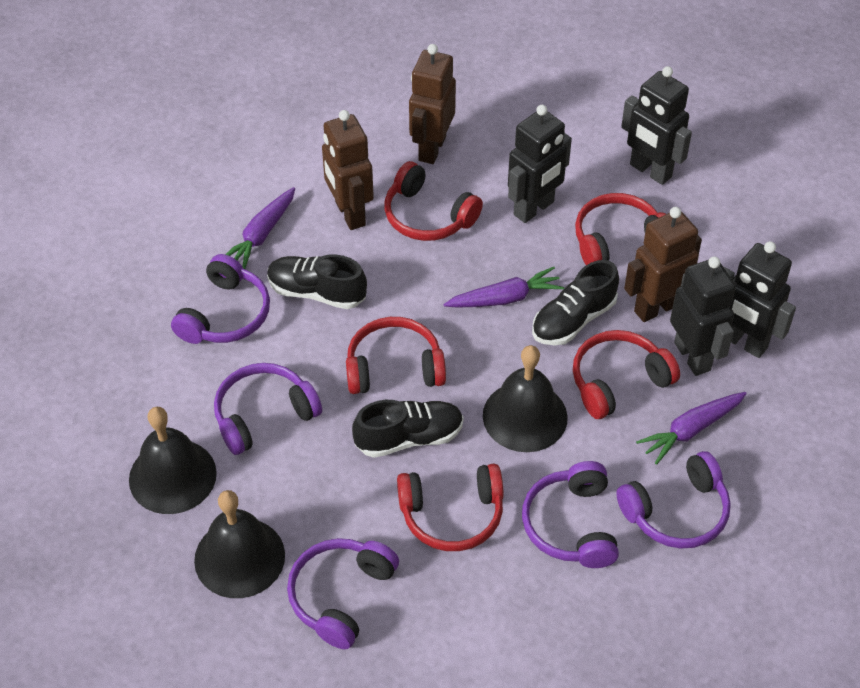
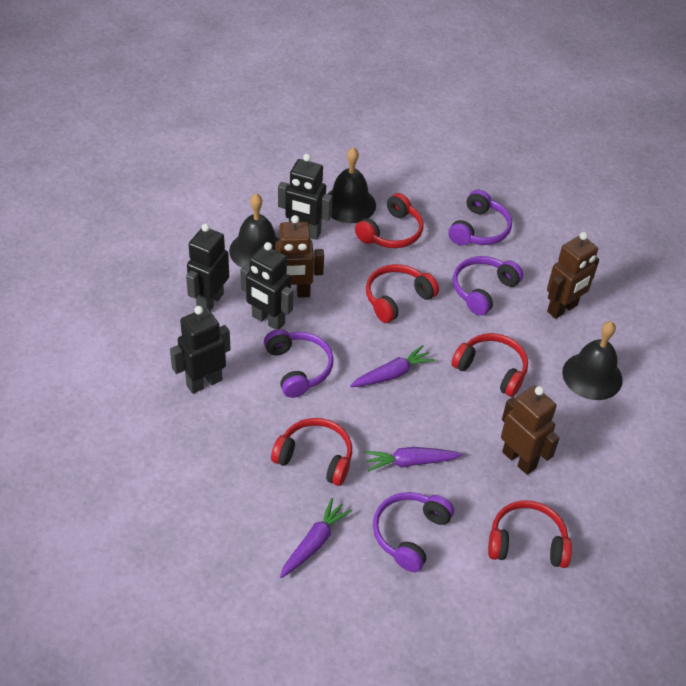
black shoe: [267,254,367,309] [352,400,464,458] [532,260,619,346] = 3 -> none = 0
purple headphones: [171,254,270,344] [214,363,322,455] [287,538,399,649] [522,461,619,568] [616,451,731,548] = 5 -> [264,329,334,398] [373,492,454,572] [448,190,512,245] [453,256,523,316] = 4

